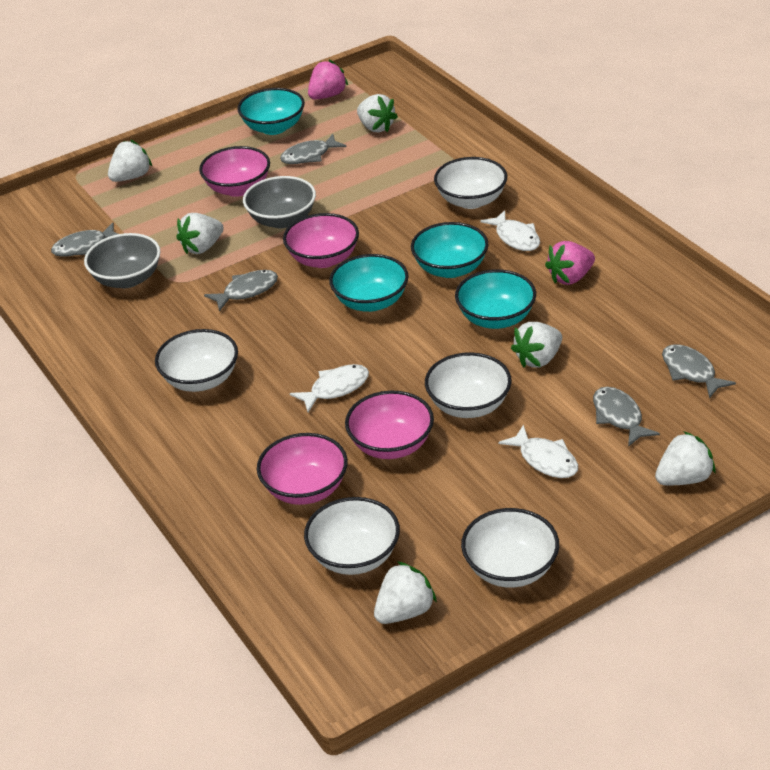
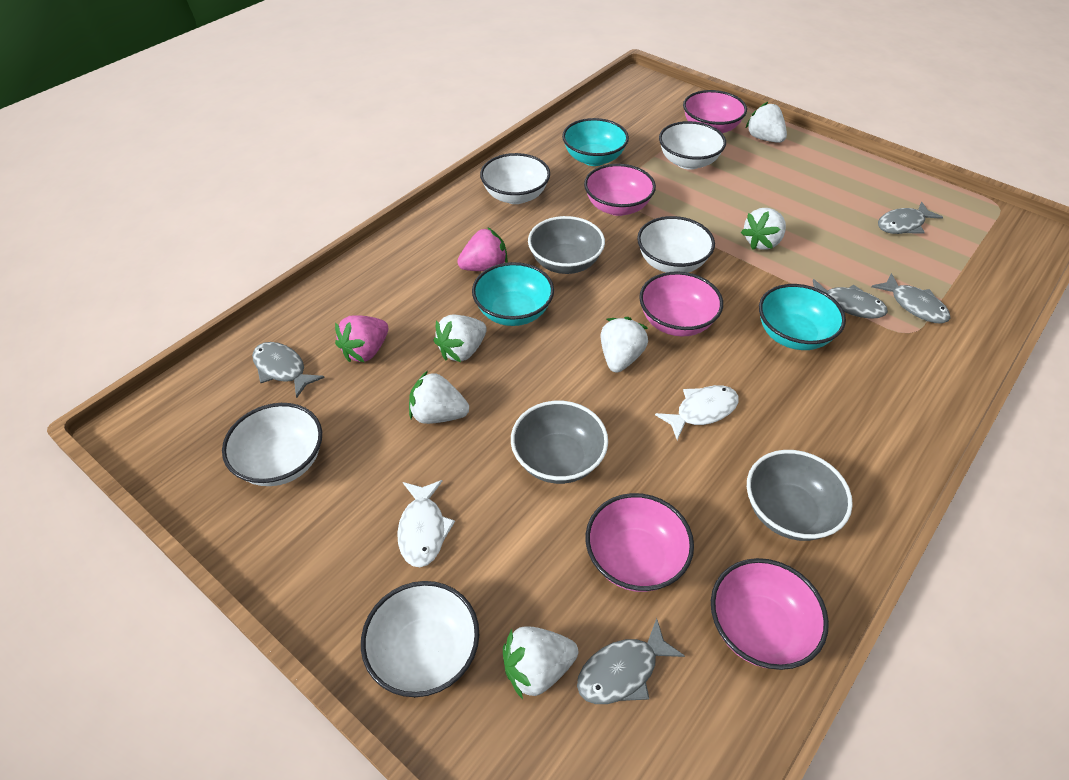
grey bowl: [84,233,161,288] [243,176,316,228] = 2 -> [511,401,608,484] [528,216,605,274] [747,450,853,541] = 3
pink bowl: [199,146,270,197] [257,433,348,505] [283,213,359,268] [345,391,434,459] = 4 -> [584,164,656,216] [585,493,694,592] [639,271,723,336] [683,90,747,133] [711,558,829,670] = 5
turquoise bowl: [237,88,305,135] [329,254,409,312] [411,222,488,278] [455,269,536,329] = 4 -> [472,262,554,326] [562,118,629,166] [759,284,846,350] = 3
white fish: [290,364,369,412] [480,210,540,251] [499,424,578,478] = 3 -> [397,480,455,567] [655,385,739,440] = 2

